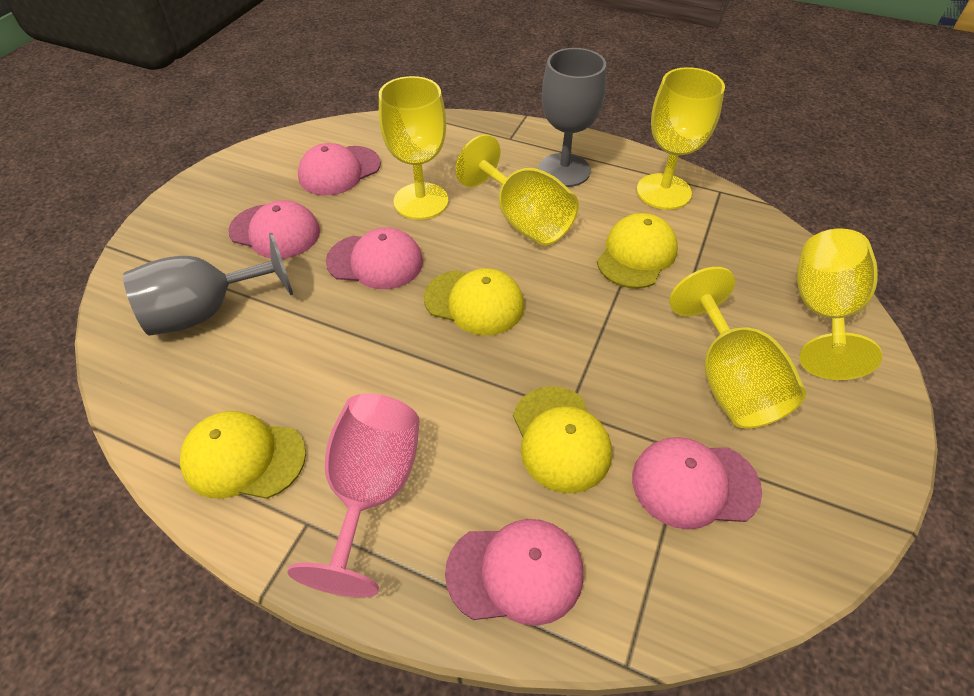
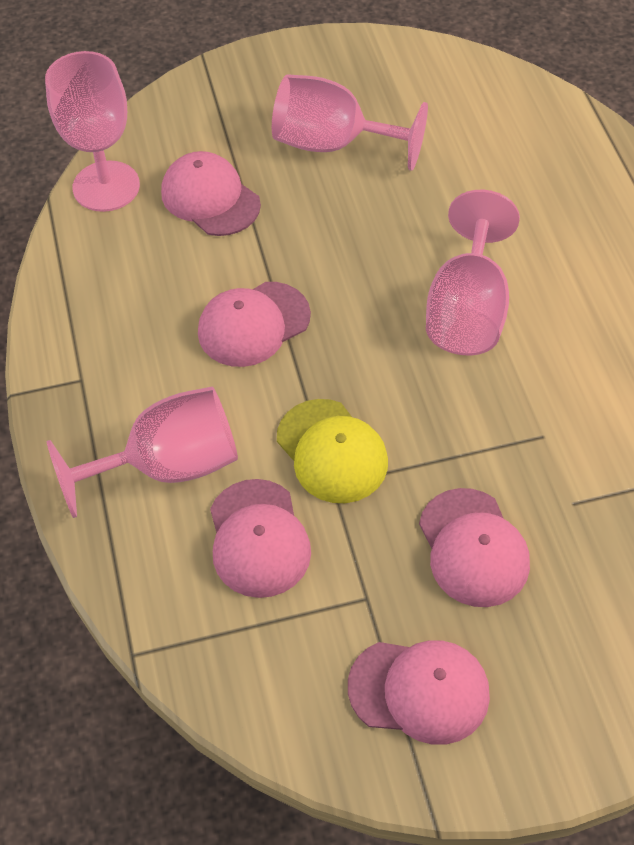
grey goblet: [123,233,293,336] [538,48,606,187] = 2 -> none = 0
pink goblet: [287,394,420,598] = 1 -> [45,51,140,212] [47,387,238,518] [272,74,428,171] [426,190,520,355] = 4
yellow cap: [180,411,306,499] [424,268,524,335] [513,386,612,493] [597,213,678,288] = 4 -> [277,399,388,503] = 1
yellow goblet: [379,76,449,220] [456,134,579,246] [637,67,725,210] [669,267,806,428] [797,229,882,380] = 5 -> none = 0

